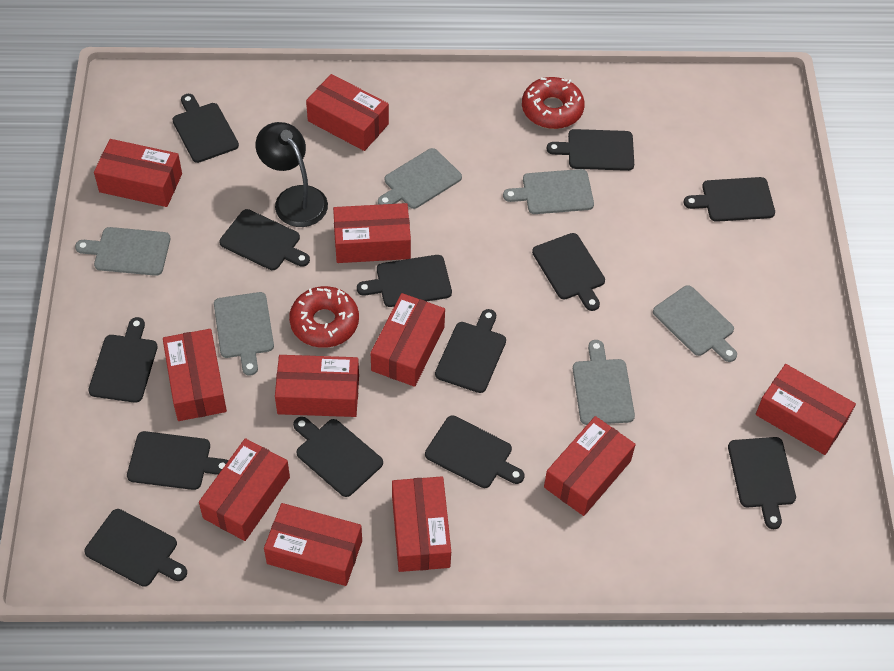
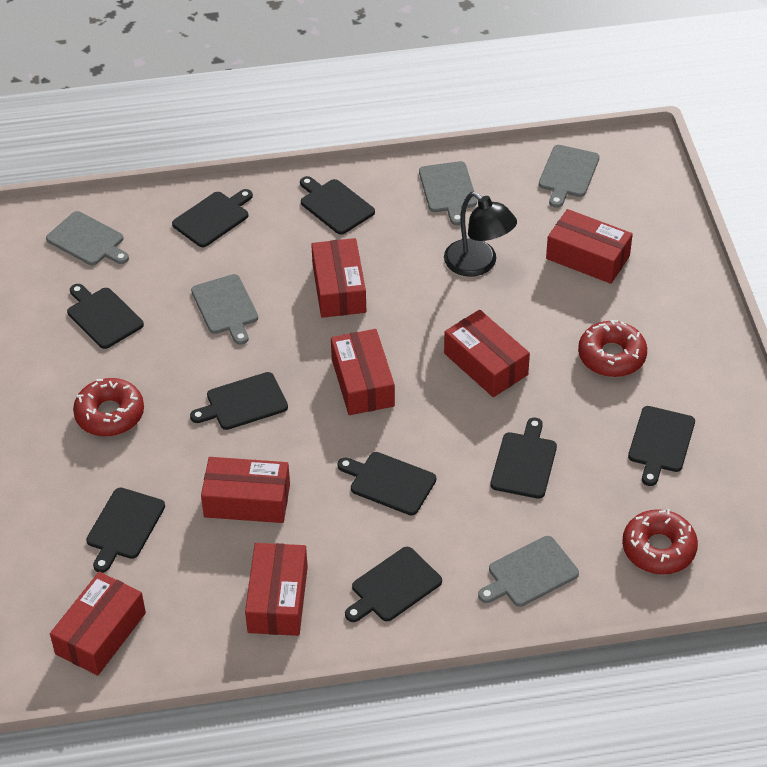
black cutting board: [84,509,187,587] [88,317,158,403] [127,431,228,490] [172,94,239,163] [219,209,310,270] [293,417,383,497] [357,255,452,307] [425,415,525,488] [435,309,506,393] [532,233,605,311] [546,129,634,171] [684,177,775,222] [728,437,796,529] = 13 -> [67,284,144,349] [86,487,165,573] [172,189,253,247] [190,372,288,430] [300,176,375,235] [337,452,436,515] [345,547,442,622] [490,418,557,499] [628,406,695,486] = 9
grey cutting board: [75,227,170,276] [214,292,274,376] [378,148,462,209] [503,169,594,214] [573,340,635,425] [653,285,737,362] = 6 -> [46,211,129,265] [191,274,258,345] [419,161,477,225] [478,536,579,607] [539,145,599,208] = 5
red box: [94,139,182,207] [163,329,227,421] [199,438,290,541] [264,503,362,586] [275,355,359,417] [306,74,389,151] [333,203,411,263] [371,293,445,387] [392,477,451,572] [544,416,636,516] [756,364,856,455] = 11 -> [50,572,146,676] [201,457,290,523] [245,543,308,636] [311,238,366,318] [331,329,395,415] [444,310,530,397] [546,209,633,284] = 7
red donut: [289,286,359,348] [522,77,585,129] = 2 -> [73,378,144,436] [578,320,647,377] [622,509,698,575] = 3

